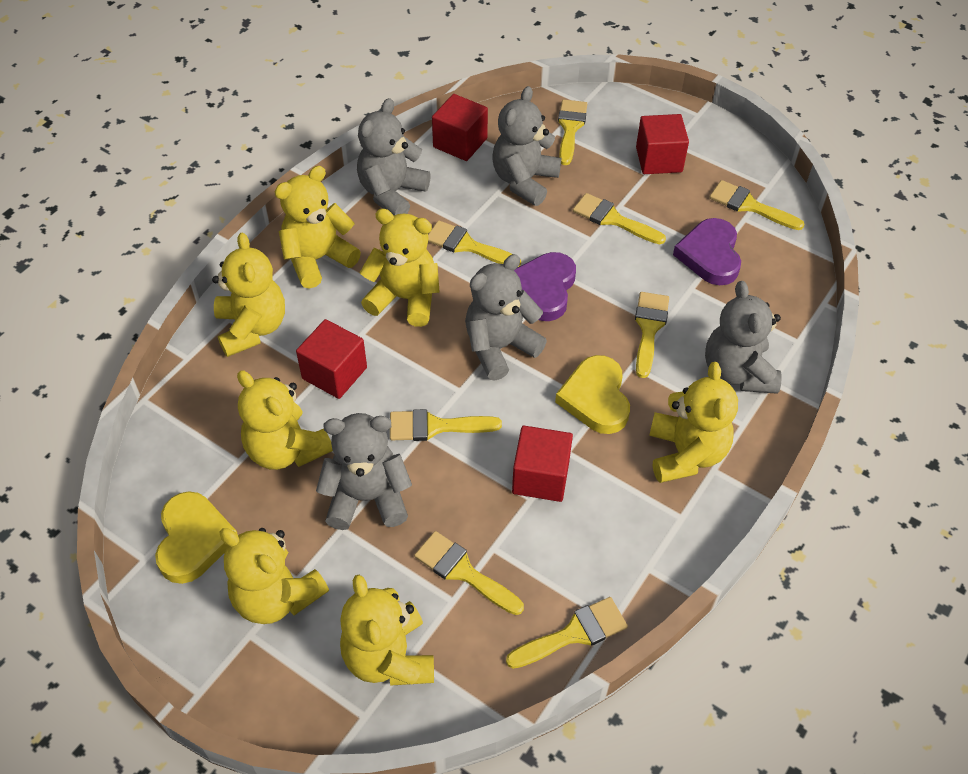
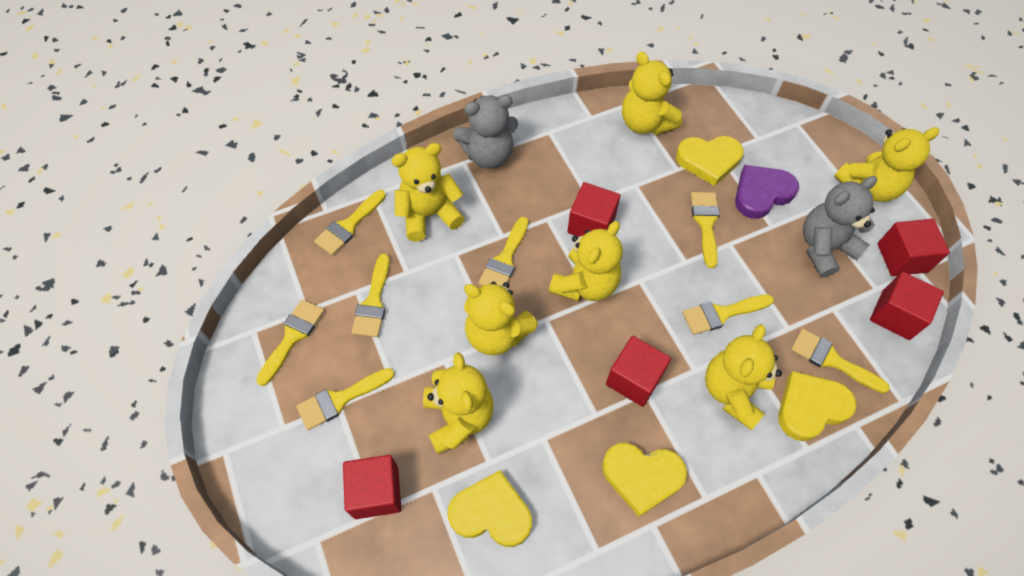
grey teddy bear: [316,413,412,530] [357,98,431,215] [465,254,547,381] [493,86,561,206] [705,281,782,394] = 5 -> [453,95,518,169] [803,176,877,277] = 2
purple heart: [514,252,576,321] [673,218,741,285] = 2 -> [735,165,799,219] = 1
red cube: [296,319,367,399] [432,94,488,161] [512,426,573,502] [636,114,689,174] = 4 -> [343,455,401,519] [567,182,620,237] [606,336,671,407] [870,272,944,340] [877,219,950,276] = 5
yellow heart: [155,491,238,584] [555,355,630,434] = 2 -> [447,470,532,547] [602,443,687,517] [676,136,743,186] [778,371,856,441] = 4

